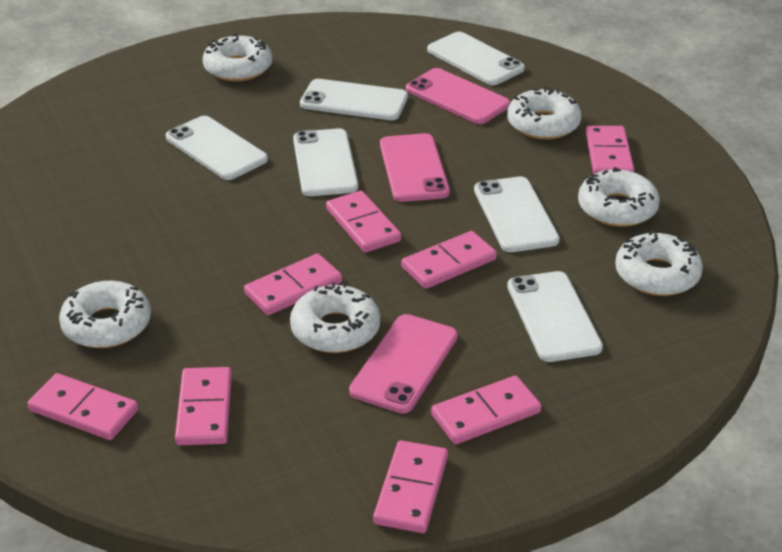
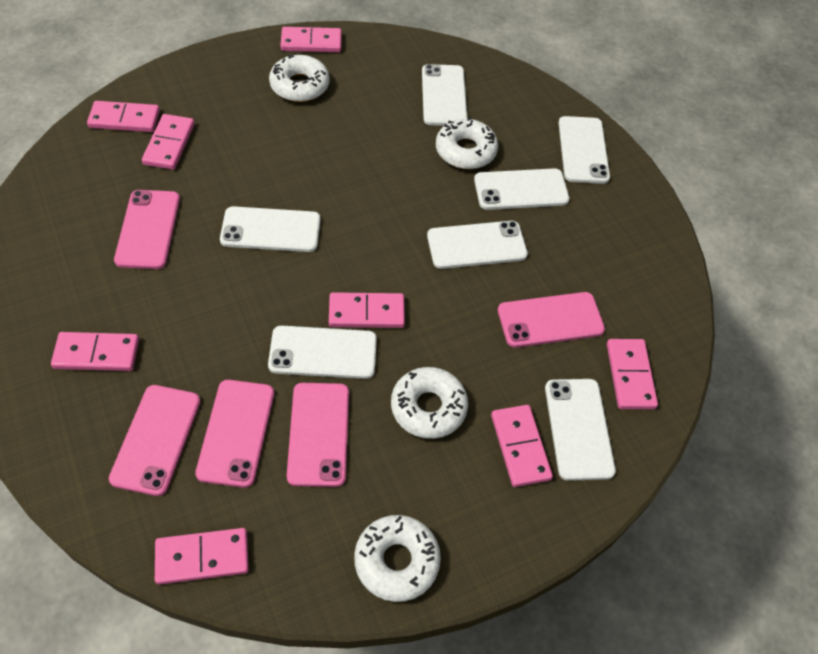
pink phone: [349,314,458,414] [380,133,450,202] [406,68,510,124] = 3 -> [109,385,200,496] [114,190,180,269] [195,380,274,488] [287,383,349,487] [498,292,605,348] = 5
white donut: [59,281,151,348] [203,33,272,81] [290,282,380,353] [507,87,581,140] [578,167,660,227] [615,230,703,296] = 6 -> [269,54,330,102] [354,515,441,602] [391,367,468,439] [436,117,498,169] = 4
white phone: [166,116,268,180] [293,128,358,196] [300,79,408,120] [427,32,525,85] [474,176,560,252] [507,271,603,362] = 6 -> [220,206,321,252] [268,326,377,379] [422,64,468,126] [427,221,528,269] [474,168,570,210] [545,379,616,481] [558,116,610,184] = 7

